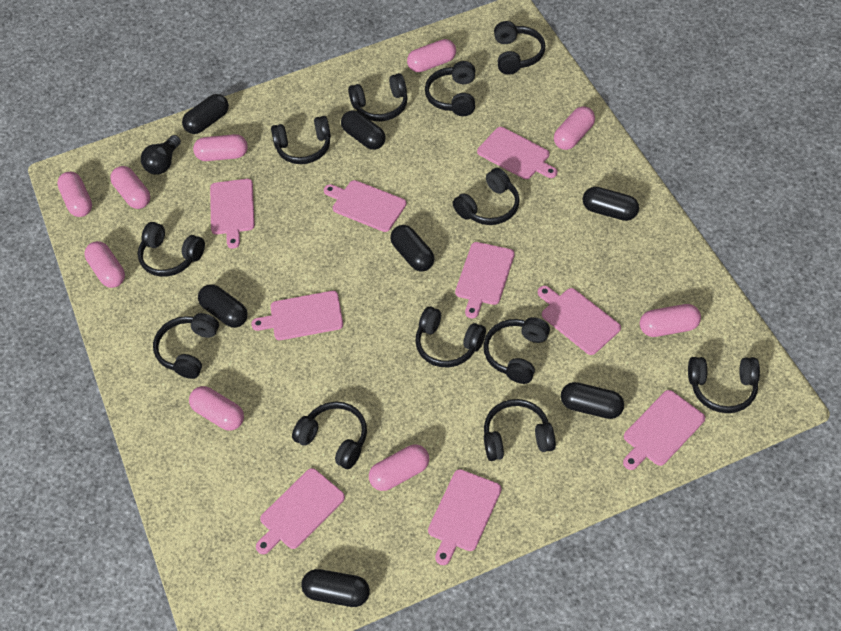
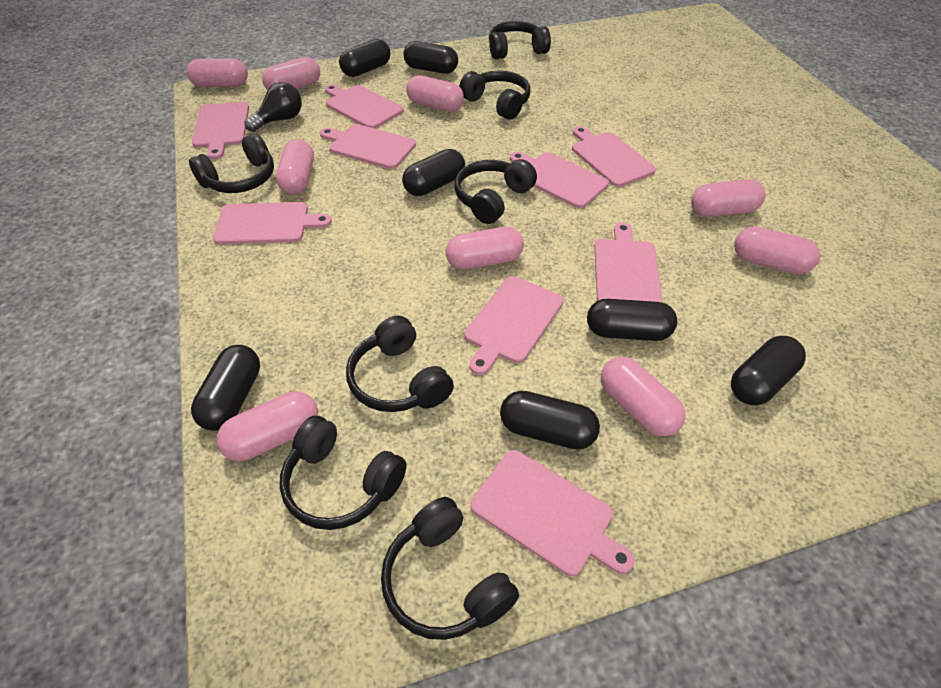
black headphones: [138,222,205,277] [153,313,219,379] [271,116,331,164] [292,402,367,469] [348,73,408,121] [415,306,486,367] [425,61,475,116] [453,168,520,225] [483,317,550,384] [484,399,556,461] [494,21,545,75] [688,357,760,413] = 12 -> [189,133,274,193] [280,416,407,530] [346,316,454,412] [381,497,519,640] [454,159,537,224] [459,71,530,120] [489,21,551,60] = 7

